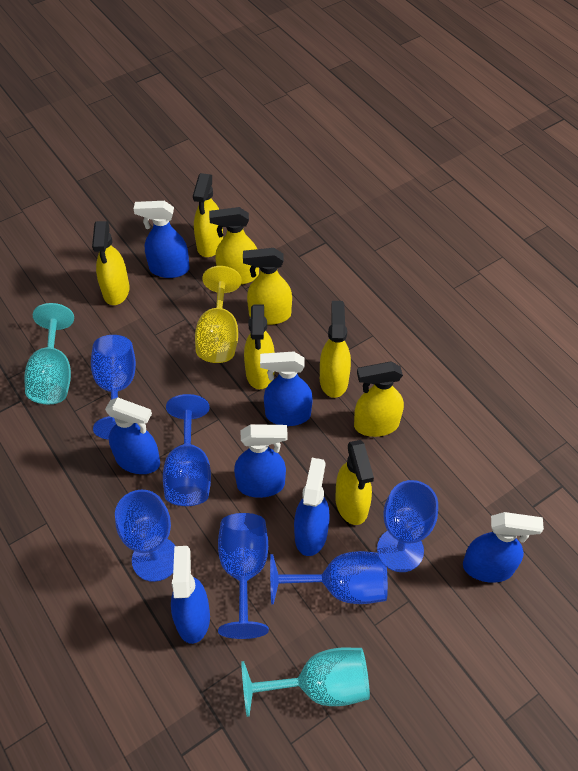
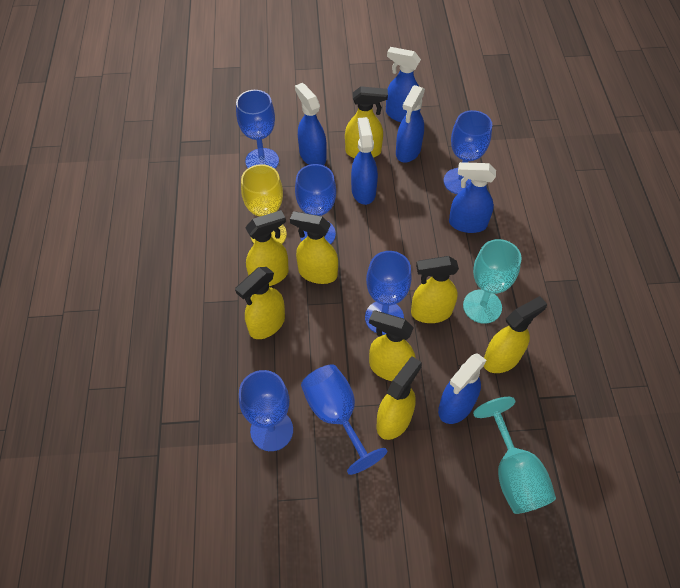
blue spray bottle: [105,397,160,474] [134,201,190,278] [171,546,210,644] [234,424,288,498] [260,352,313,426] [294,458,330,556] [463,512,544,583] = 7 -> [295,83,327,165] [351,117,378,205] [386,47,421,122] [396,85,425,163] [438,353,487,424] [449,162,496,233] = 6

